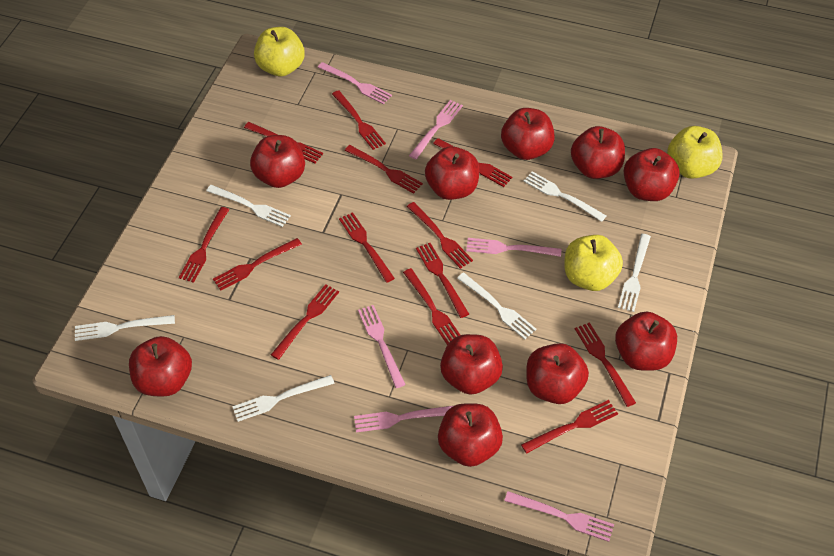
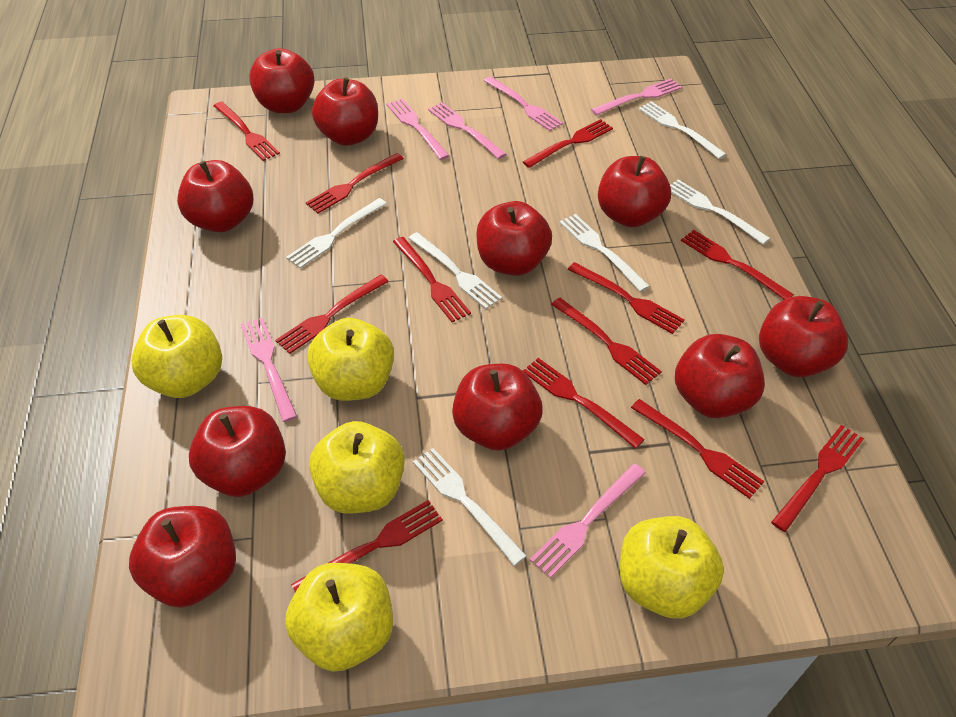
red fork: [179,207,229,283] [213,238,302,291] [244,122,323,164] [271,284,339,360] [332,90,386,150] [339,212,395,283] [344,145,423,194] [403,268,460,345] [407,202,473,269] [416,243,469,318] [433,138,512,187] [521,400,618,454] [575,322,636,407] = 13 -> [214,102,280,161] [275,275,389,354] [291,500,443,592] [306,153,404,214] [393,237,471,322] [523,119,613,168] [523,358,645,449] [551,298,662,385] [568,262,685,334] [631,399,764,499] [681,230,794,299] [771,425,864,532] = 12
yellow apple: [254,27,305,76] [564,235,623,291] [667,126,723,179] = 3 -> [131,315,222,398] [285,563,393,672] [307,318,394,401] [309,421,405,514] [620,516,724,619] = 5

